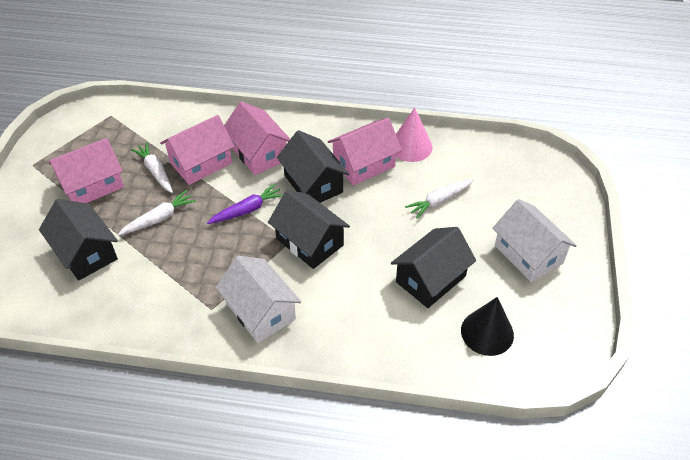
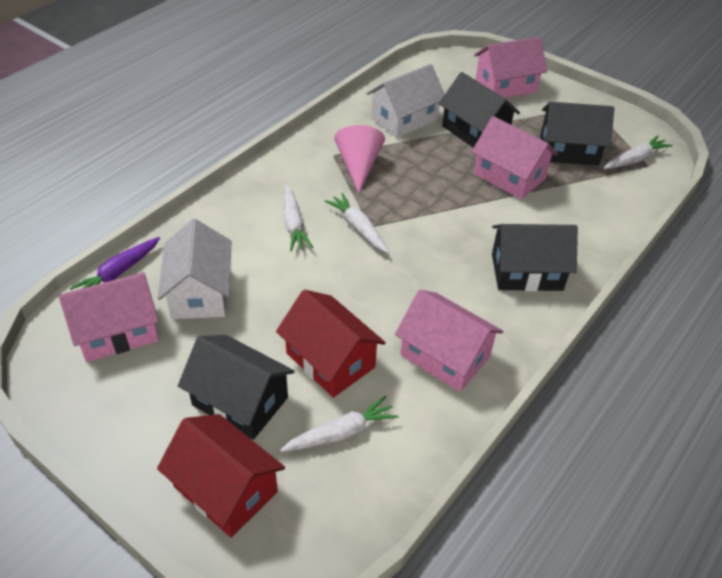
black cone: [461,297,514,356] = 1 -> none = 0
red house: none = 0 -> [157,414,285,538] [276,290,386,398] = 2
white carrot: [118,190,196,236] [131,142,173,193] [405,178,474,219] = 3 -> [280,396,398,452] [283,185,313,251] [325,193,389,253] [604,135,673,169] = 4

